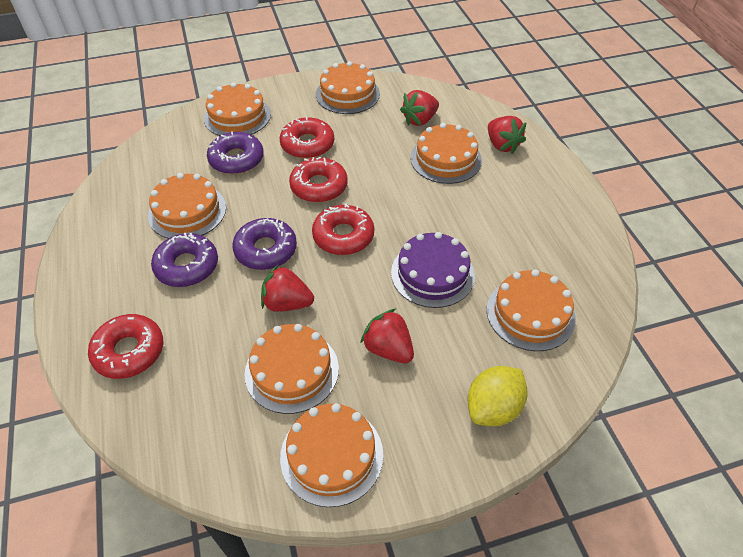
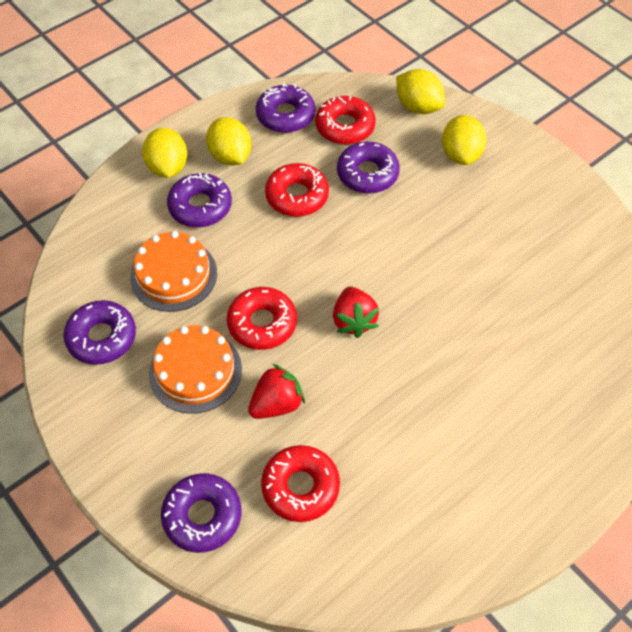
orange cake: [148,173,226,238] [204,82,271,136] [245,324,339,414] [280,403,383,507] [316,61,380,114] [410,123,482,184] [487,269,576,351] = 7 -> [130,231,217,312] [149,325,242,414] = 2
purple cake: [391,232,475,308] = 1 -> none = 0
purple donut: [151,233,218,287] [207,131,264,174] [232,218,297,270] = 3 -> [63,300,136,365] [161,473,241,553] [167,173,232,227] [256,83,315,133] [337,142,400,194] = 5
red strawberry: [261,264,314,312] [360,309,414,363] [400,90,439,126] [488,116,526,154] = 4 -> [248,364,305,419] [333,287,379,338] = 2
yellow lemon: [467,366,528,426] = 1 -> [142,128,187,178] [206,117,251,165] [396,69,445,114] [442,115,486,165] = 4

